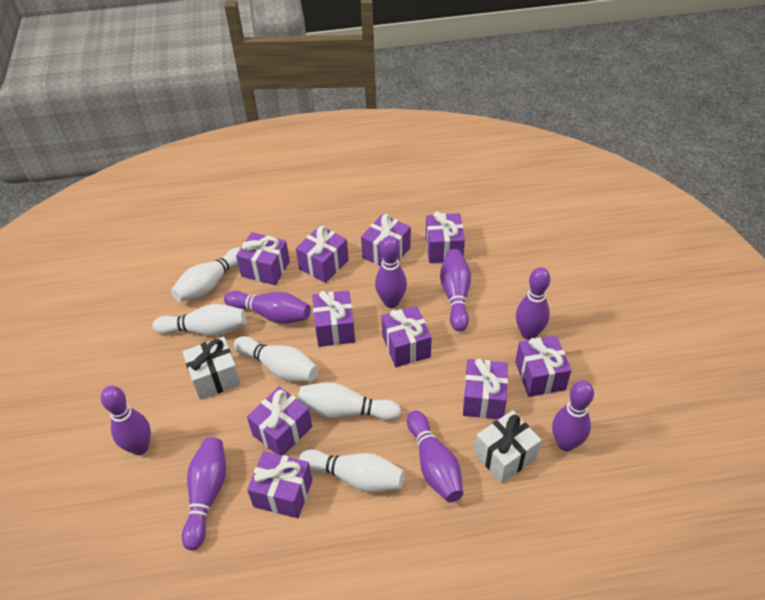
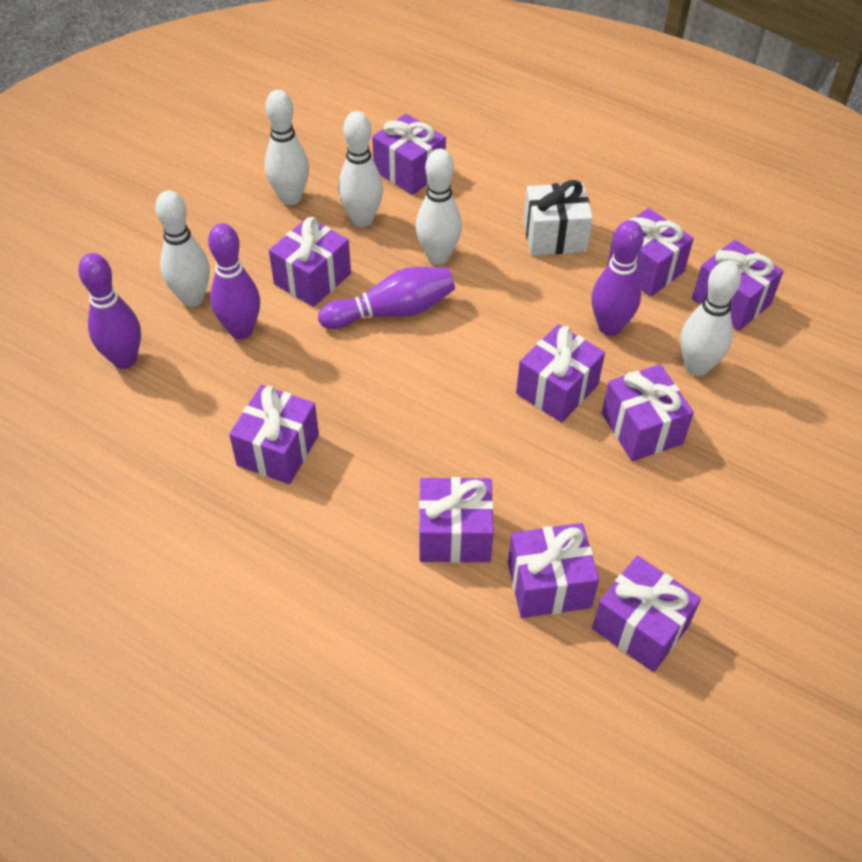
purple bowling pin: [101,386,151,455] [182,437,226,550] [224,291,311,324] [375,236,407,308] [407,411,463,503] [440,249,471,332] [516,267,550,340] [552,381,594,451] = 8 -> [78,253,141,369] [208,223,260,339] [318,267,455,329] [592,220,644,336] = 4
white gift: [182,337,241,400] [474,410,541,483] = 2 -> [523,180,593,255] = 1

